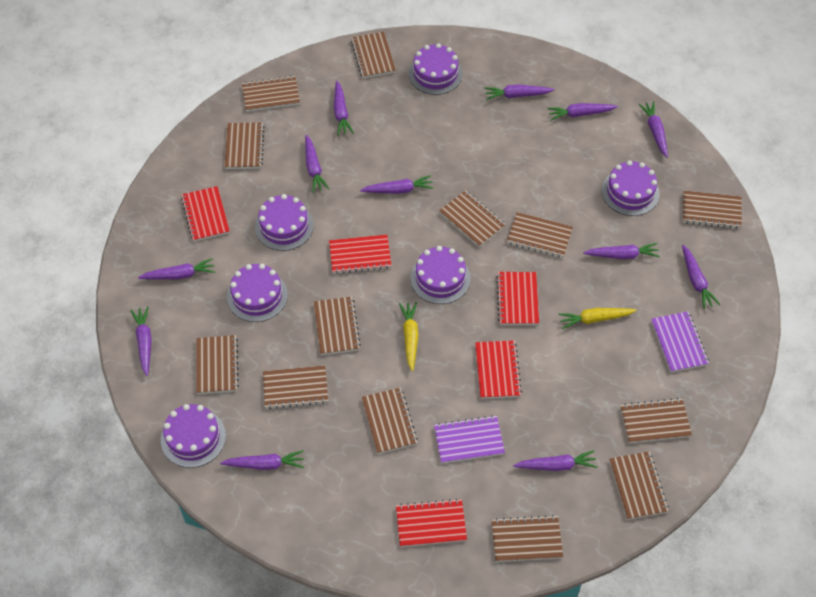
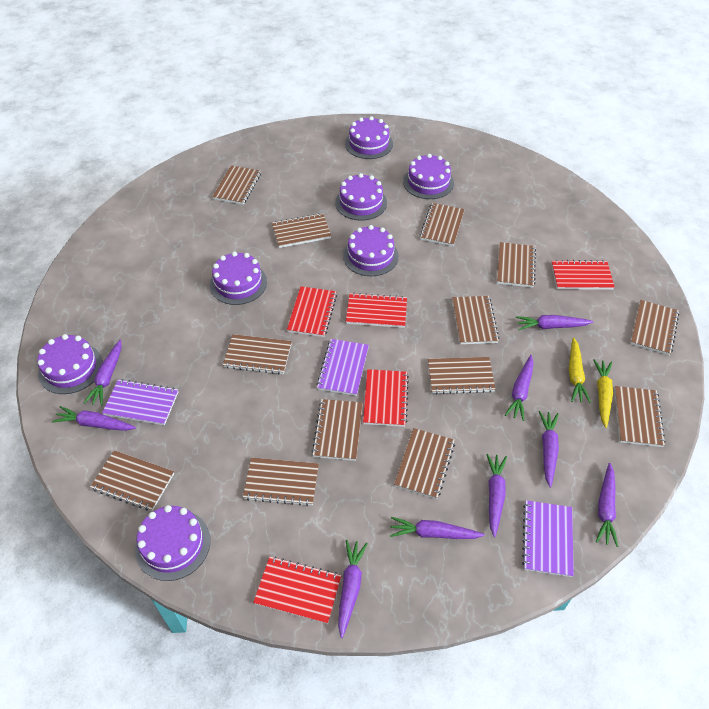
purple cake: [161,404,226,468] [227,264,288,322] [255,194,314,251] [409,43,463,95] [410,246,470,304] [602,160,660,216] = 6 -> [37,334,103,394] [135,505,210,581] [210,252,267,305] [335,173,387,220] [343,225,399,276] [345,116,393,159] [403,154,454,199] = 7
purple carrot: [130,307,152,376] [138,258,215,280] [220,450,304,470] [305,135,329,193] [334,80,354,136] [360,175,434,194] [484,84,554,100] [513,450,598,471] [547,103,618,120] [583,243,660,259] [638,101,668,158] [682,245,720,309] = 12 -> [52,406,136,431] [84,340,122,406] [338,540,368,638] [390,517,485,539] [486,454,507,537] [505,355,534,421] [516,315,593,330] [539,411,559,488] [596,463,618,547] = 9
purple notebook: [434,415,505,464] [651,311,709,372] = 2 -> [102,379,178,425] [317,339,369,396] [522,500,574,577] = 3

